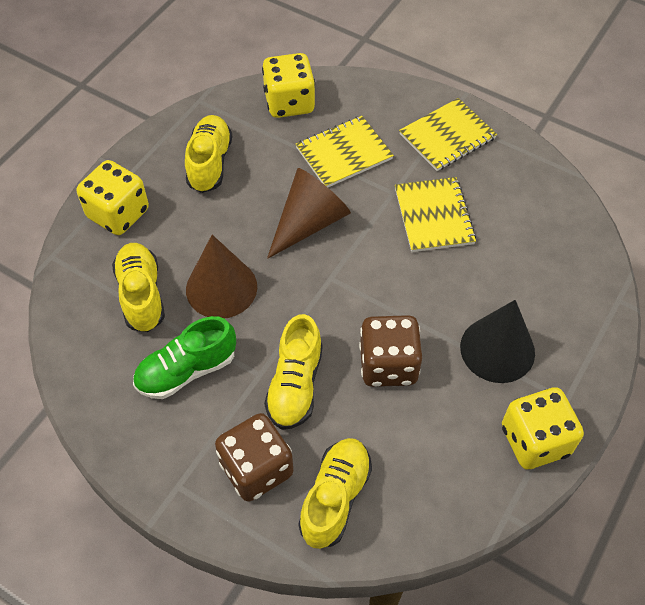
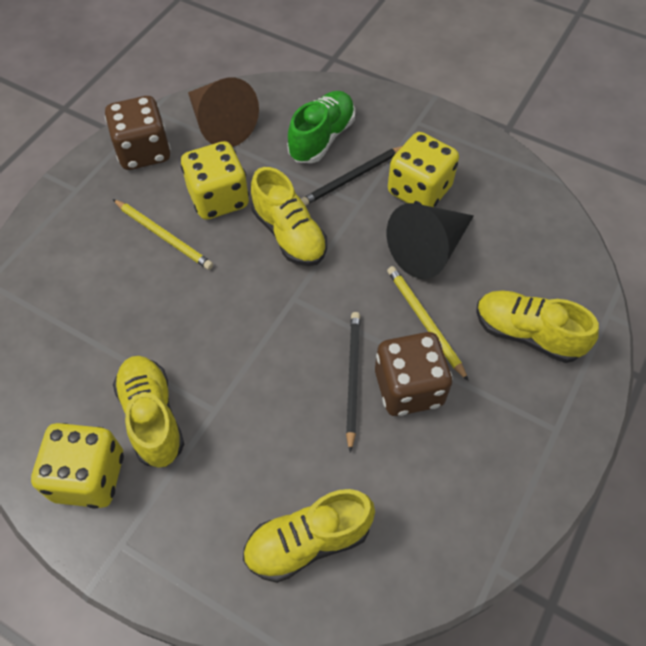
black pencil: none = 0 -> [301,146,402,206] [346,312,360,453] = 2
brown cone: [186,235,257,318] [267,168,351,259] = 2 -> [188,77,259,147] = 1
yellow notebook: [296,116,394,187] [395,177,476,252] [399,98,497,171] = 3 -> none = 0
yellow pencil: none = 0 -> [113,199,213,270] [387,266,468,381] = 2

